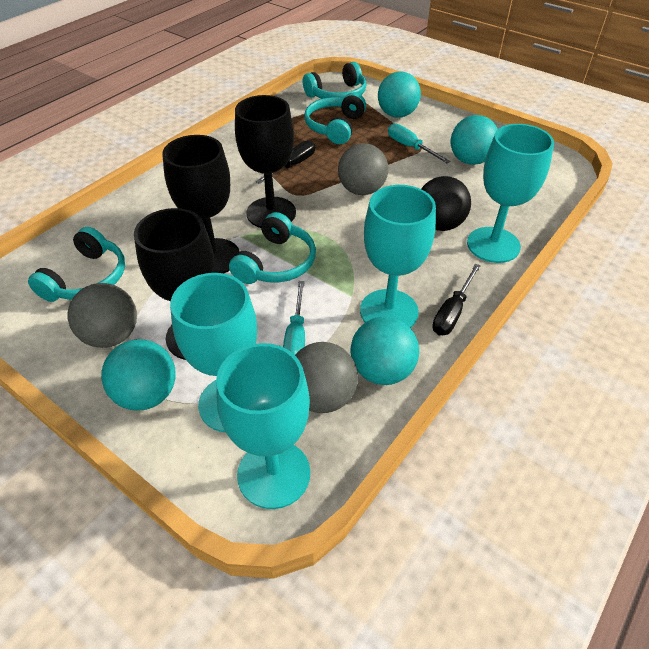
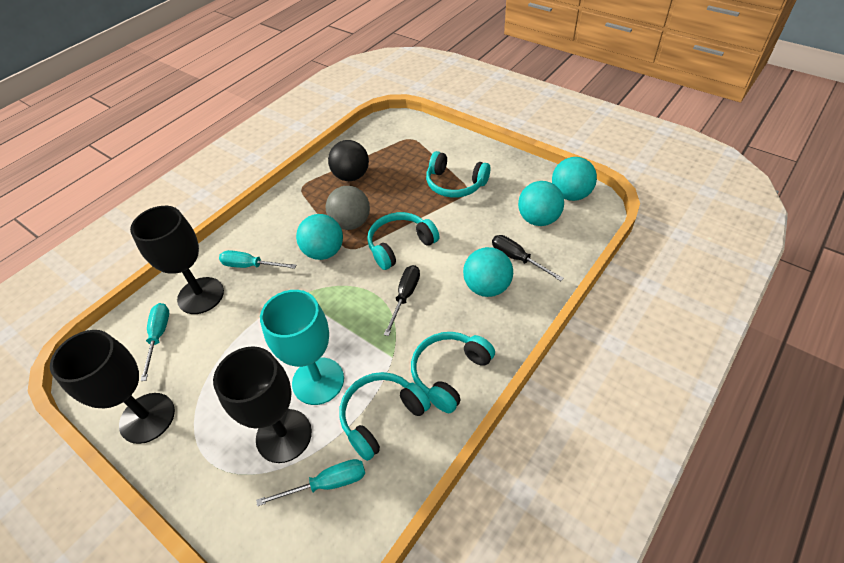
grey ball: [68,283,137,348] [295,342,358,413] [338,143,388,195] = 3 -> [326,186,370,230] = 1
turquoise goblet: [170,273,257,432] [216,343,310,509] [360,185,436,328] [467,124,554,263] = 4 -> [260,290,344,405] = 1
turquoise screwdriver: [283,281,305,355] [388,123,450,163] = 2 -> [140,303,169,381] [219,250,296,269] [256,459,365,506] = 3

